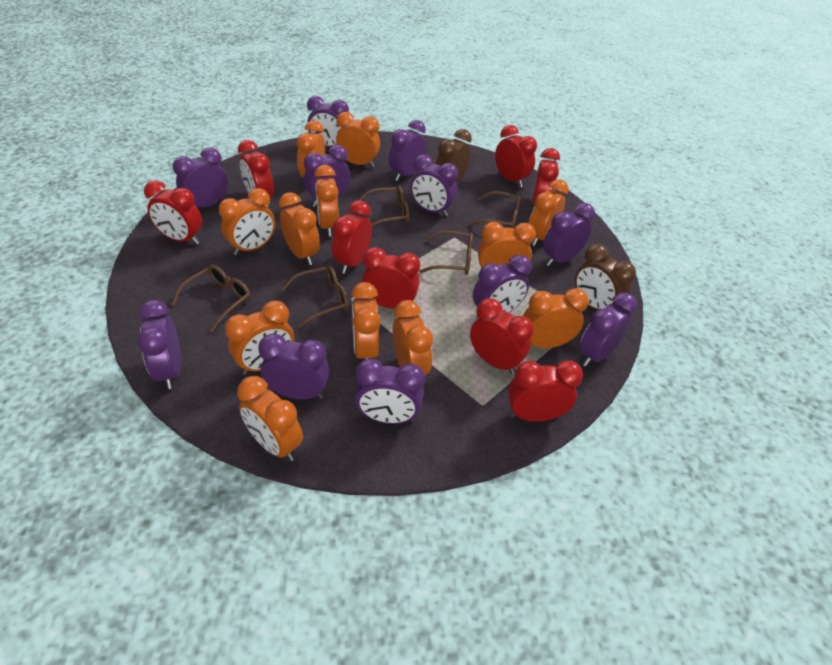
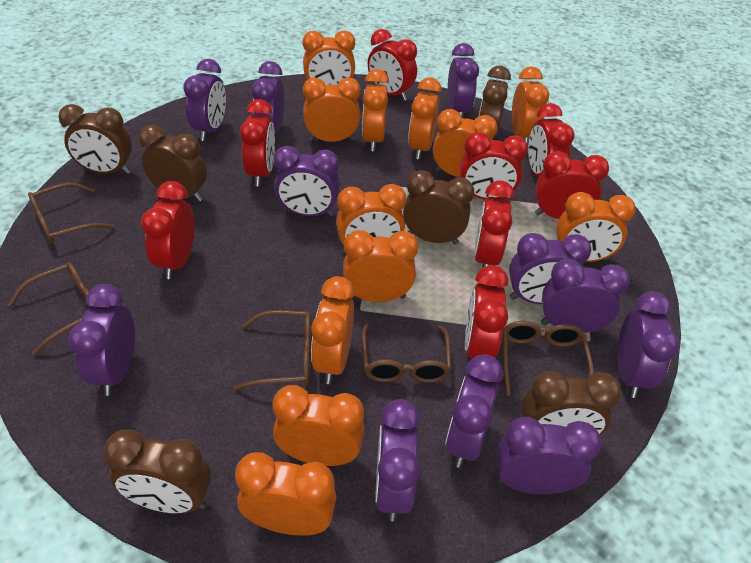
brown clock: [436,129,472,183] [575,244,636,310] = 2 -> [58,104,132,174] [103,430,211,513] [139,125,207,202] [403,170,474,245] [479,66,511,137] [521,371,622,435] = 6

